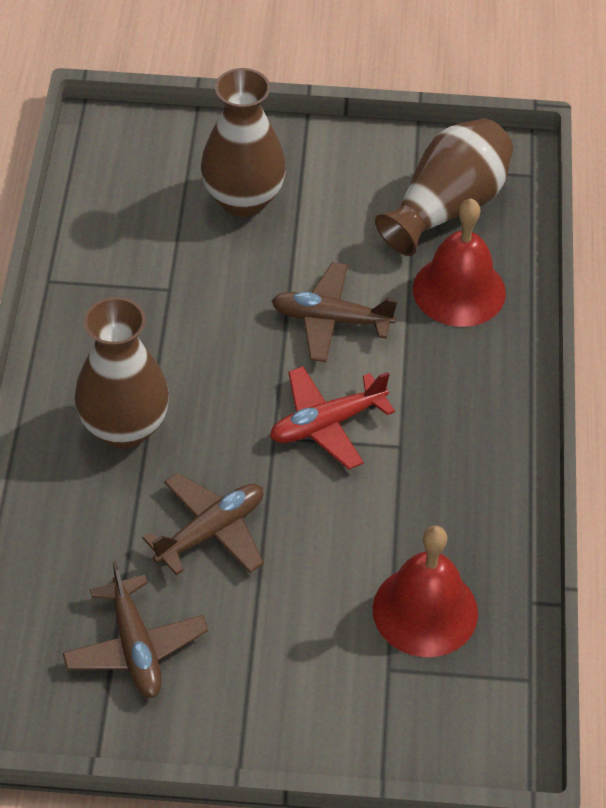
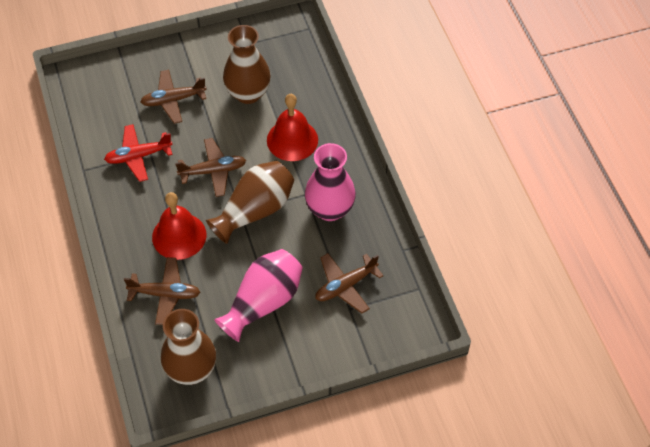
brown plane: [63,561,208,698] [142,473,264,575] [272,262,397,362] = 3 -> [124,257,200,325] [140,70,207,124] [175,138,246,197] [315,253,384,314] = 4
pink vase: none = 0 -> [214,249,303,342] [305,143,356,221] = 2

